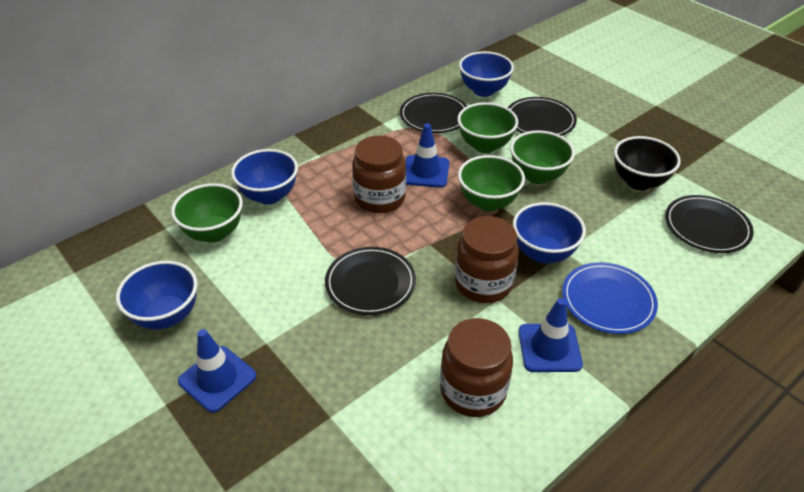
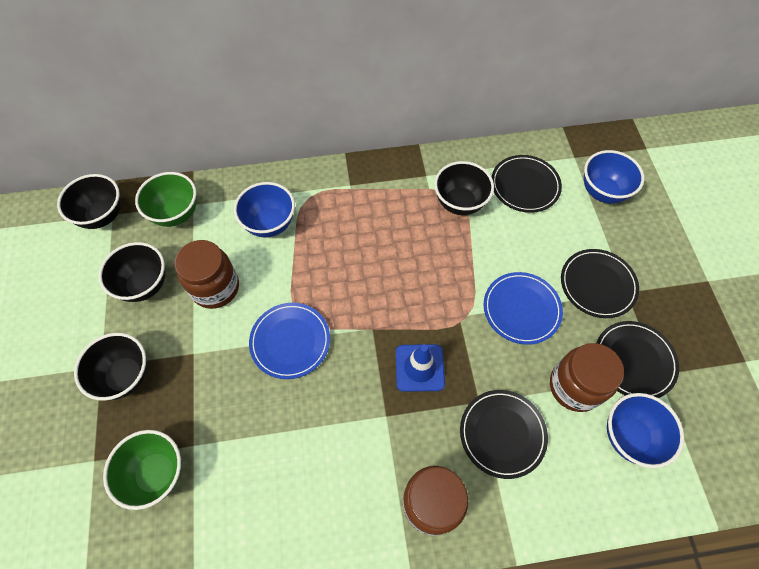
black bowl: [614,136,681,190] = 1 -> [57,174,121,229] [74,333,148,401] [99,242,166,302] [434,161,494,215] = 4
blue bowl: [116,261,198,330] [231,149,298,205] [459,51,514,97] [513,202,586,263] = 4 -> [234,182,295,238] [584,150,644,204] [607,393,684,468] = 3
blue plate: [562,262,658,334] = 1 -> [249,303,330,379] [484,272,563,345] = 2
blue traffic cone: [178,329,256,413] [405,124,449,188] [518,298,583,372] = 3 -> [396,344,445,392] = 1
green bowl: [171,183,243,243] [457,102,518,153] [458,155,525,211] [510,130,575,184] = 4 -> [103,430,182,510] [135,172,197,227] = 2

